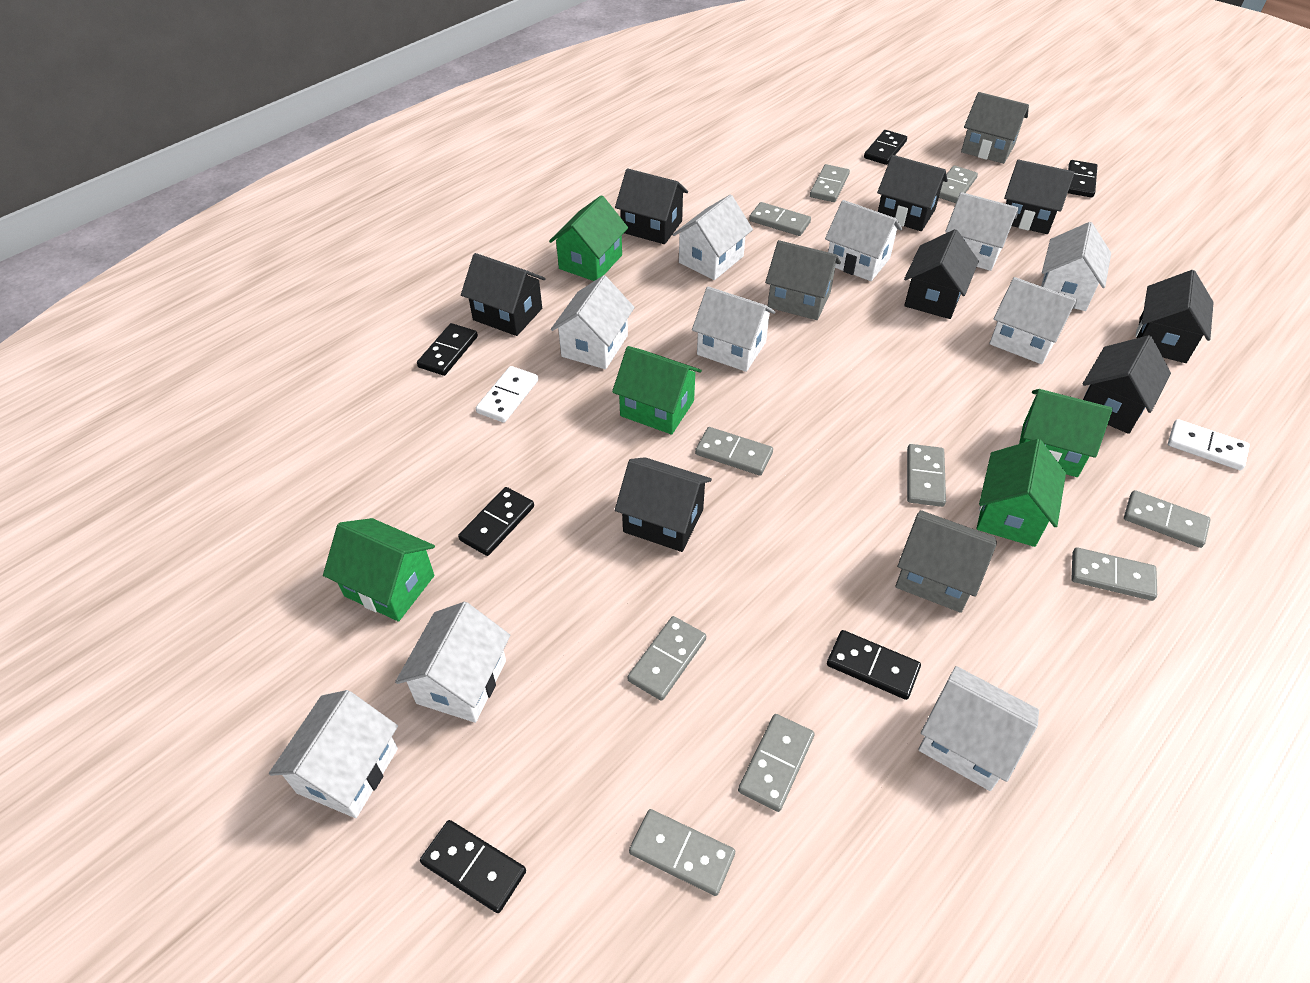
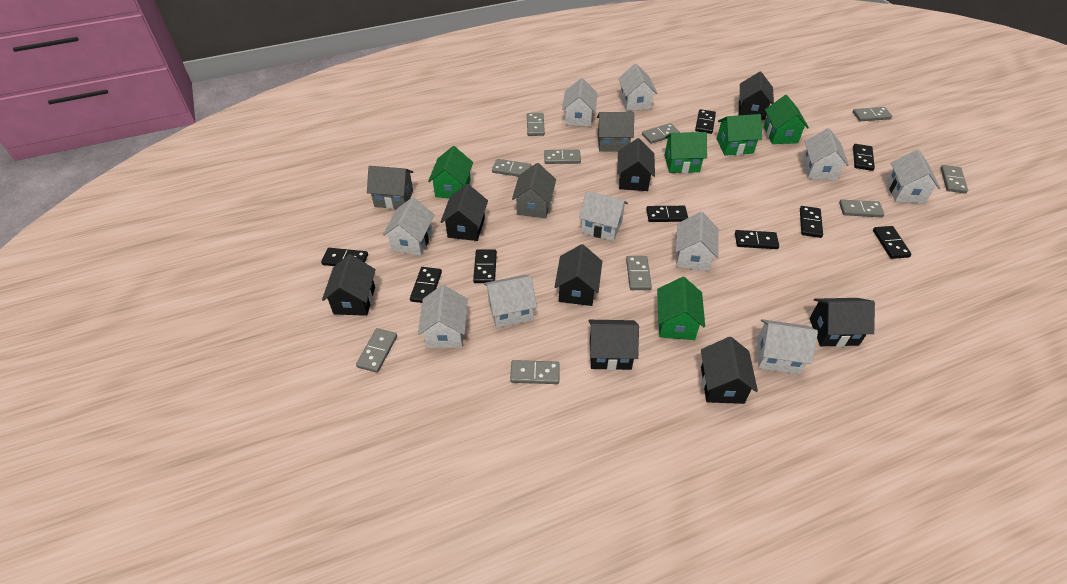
black domino: [417,323,478,376] [420,820,526,913] [458,487,534,556] [827,630,921,700] [864,130,907,165] [1068,160,1097,198] = 6 -> [321,248,368,266] [410,267,442,303] [473,249,497,283] [646,206,688,222] [695,109,716,134] [735,230,779,249] [800,206,823,238] [853,144,875,171] [873,226,912,259] = 9
white domino: [476,366,538,423] [1168,419,1250,470] = 2 -> none = 0

